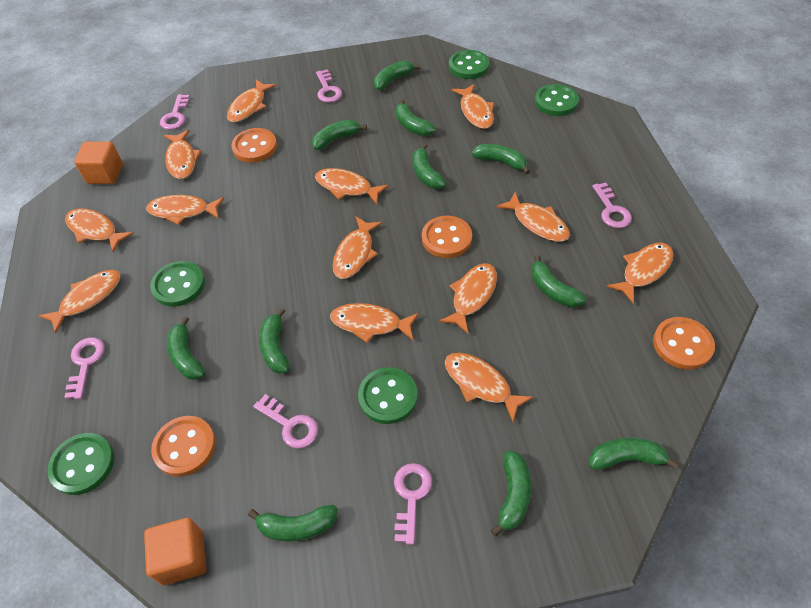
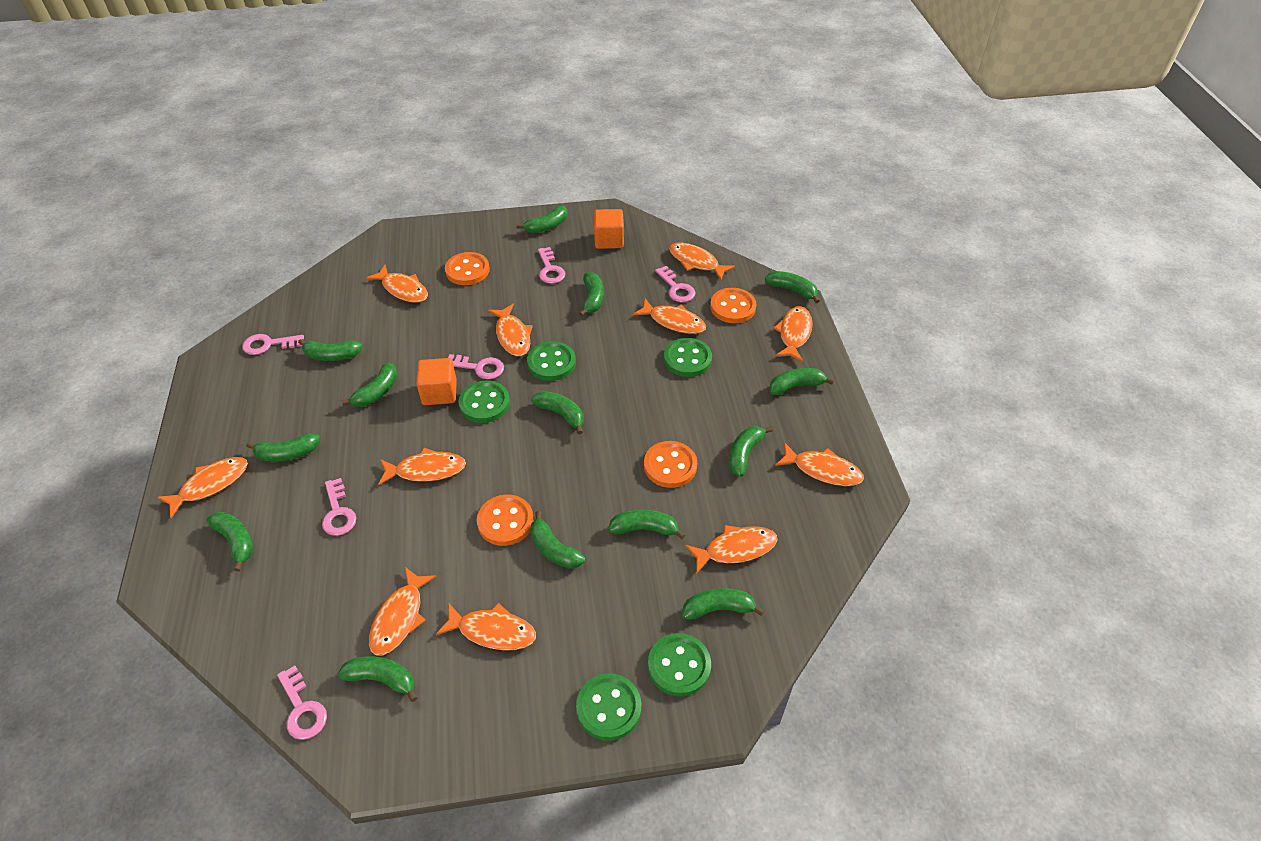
green banana: [167,317,205,380] [248,505,338,542] [259,308,290,374] [312,120,367,150] [374,60,420,90] [395,99,436,136] [413,144,446,189] [472,144,530,174] [491,451,531,536] [531,255,586,308] [589,437,678,470] = 11 -> [206,512,253,571] [246,433,320,462] [298,339,362,361] [338,656,418,702] [342,362,397,406] [516,206,567,233] [530,511,585,569] [531,391,584,435] [579,272,604,316] [608,510,685,539] [682,588,764,620] [729,426,773,477] [765,271,819,303] [769,368,834,395] = 14
orange fish: [39,270,121,333] [65,209,134,252] [146,195,224,225] [164,130,201,179] [227,80,276,122] [315,168,389,204] [330,303,419,343] [333,216,382,279] [439,263,497,333] [445,353,533,422] [452,84,494,129] [496,192,570,242] [607,243,673,304] = 13 -> [157,457,248,518] [366,265,428,303] [369,567,437,655] [378,448,466,485] [436,603,536,650] [488,304,533,356] [633,299,706,334] [669,242,735,280] [685,525,778,574] [773,306,813,362] [775,442,864,486] = 11

